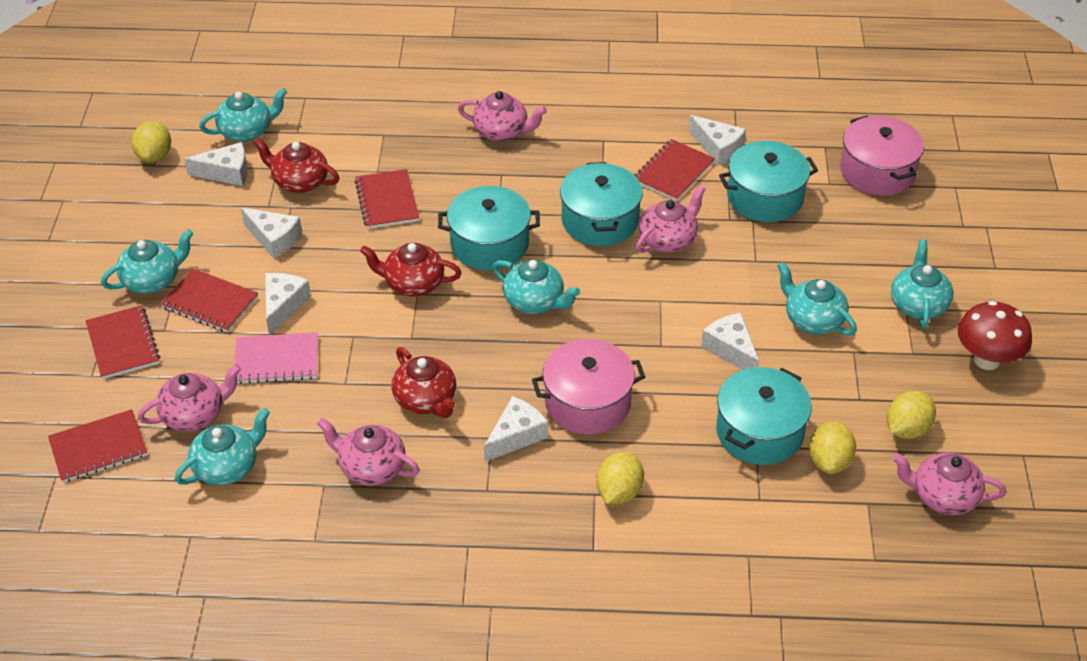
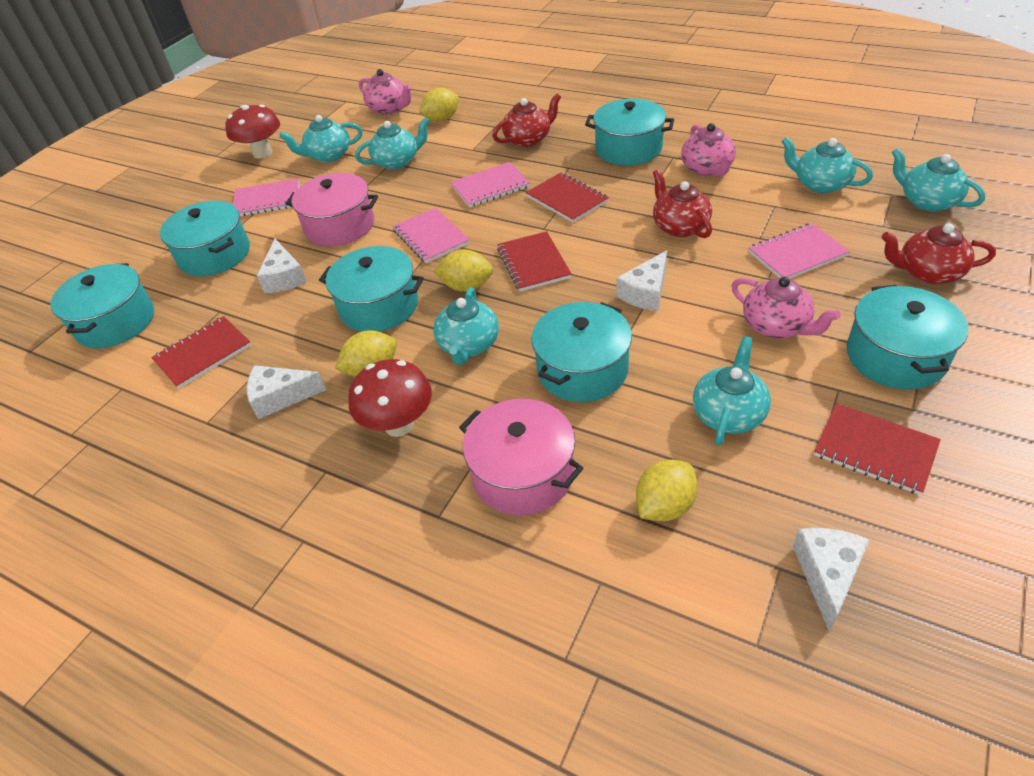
pink notebook: [235,332,318,384] = 1 -> [233,178,299,216] [393,208,470,263] [451,162,530,208] [748,223,850,279] = 4
pink teapot: [138,364,241,432] [317,418,420,486] [458,91,547,141] [636,185,706,253] [893,453,1006,515] = 5 -> [359,69,412,115] [681,123,736,176] [731,277,840,338] = 3
red mushroom: [958,301,1032,370] = 1 -> [225,104,280,158] [348,359,432,437] = 2
red notebook: [48,409,147,483] [86,305,160,379] [161,269,258,332] [355,169,419,229] [634,139,715,201] = 5 -> [151,316,251,389] [497,231,572,292] [526,173,609,222] [814,403,941,495] = 4
turquoise pot: [438,186,540,271] [560,162,643,246] [716,367,812,465] [719,141,818,222] = 4 -> [50,263,154,348] [160,201,250,276] [319,246,424,332] [531,302,632,402] [585,99,674,165] [847,285,968,389] = 6
white cheese: [184,142,248,186] [241,207,302,259] [265,273,311,335] [484,396,548,462] [689,115,746,165] [701,313,759,370] = 6 -> [247,365,326,419] [257,239,307,293] [616,250,667,311] [792,528,869,632] = 4

